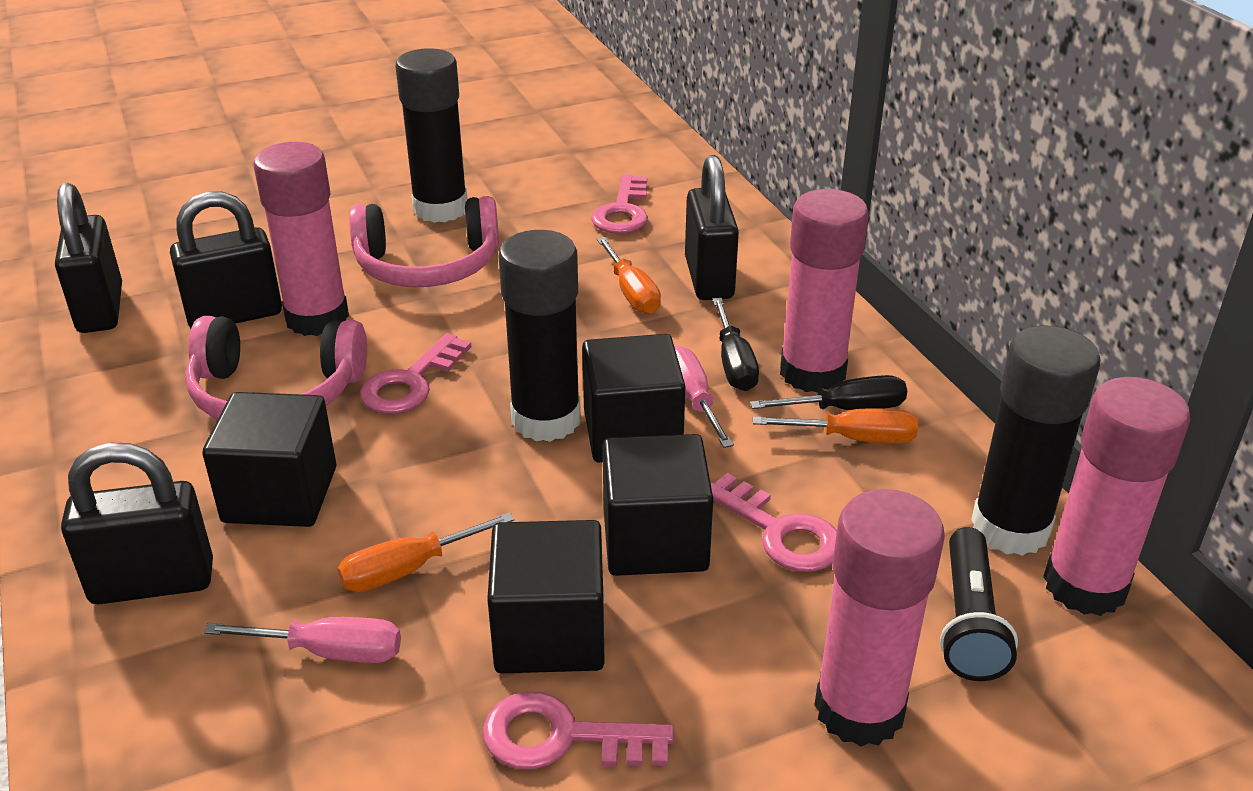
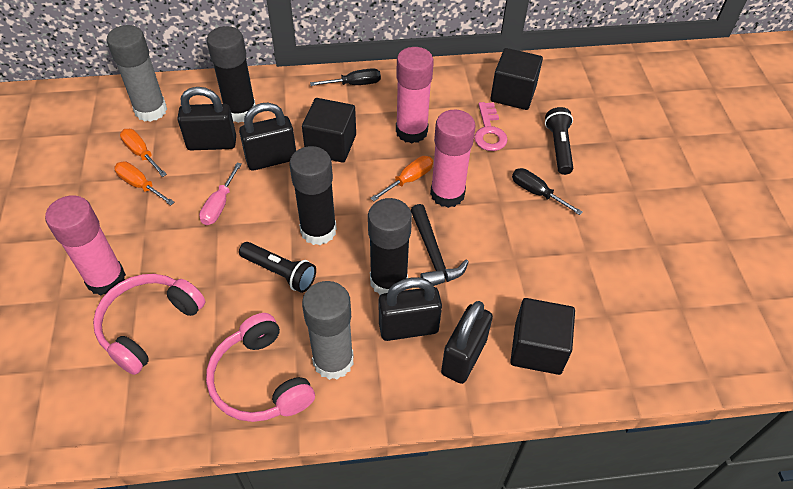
black cube: [202,392,336,527] [487,520,605,673] [582,334,686,463] [603,434,713,576] = 4 -> [302,98,356,163] [490,48,543,110] [510,298,575,375] = 3
black flashlight: [940,527,1018,681] = 1 -> [239,242,316,293] [545,107,573,175] = 2
black hammer: none = 0 -> [410,204,469,286] = 1
grey glue stick: none = 0 -> [107,25,167,122] [302,281,354,380] = 2
pink glue stick: [253,142,349,336] [780,189,869,393] [814,489,945,747] [1043,377,1190,616] = 4 -> [45,195,126,296] [396,47,434,143] [430,110,476,208] = 3
pink key: [360,333,472,414] [483,691,674,770] [591,175,648,234] [710,473,837,572] = 4 -> [474,102,508,151] = 1
pink screwdriver: [204,617,401,663] [674,346,734,448] = 2 -> [199,163,242,225] = 1

